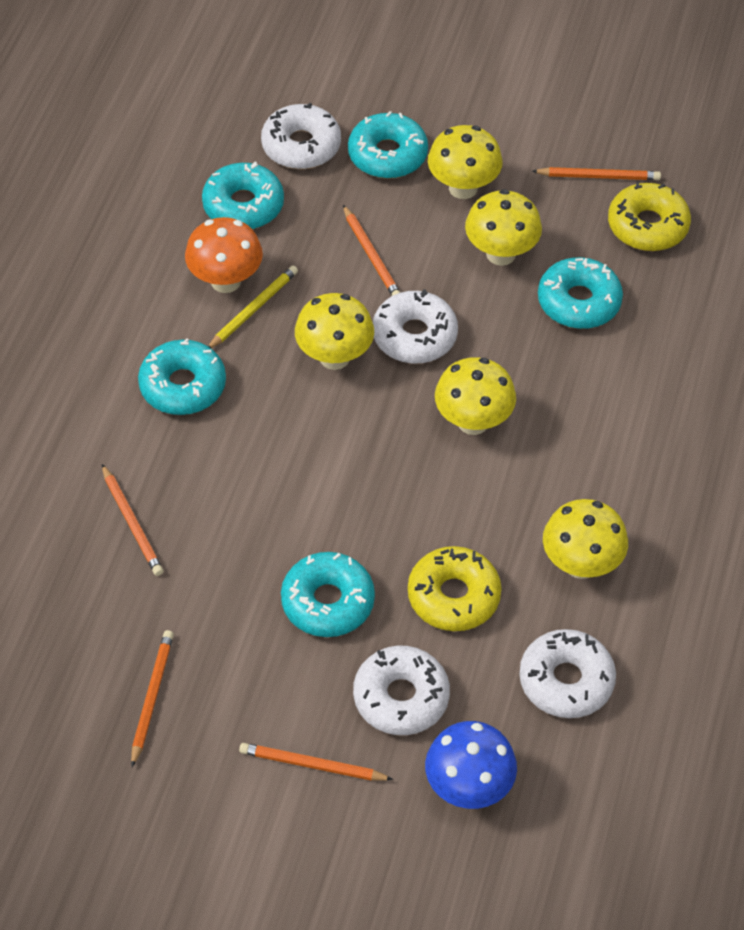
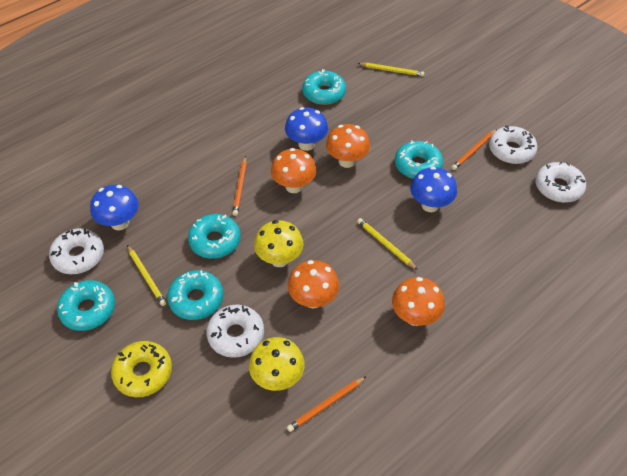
blue mushroom: [425,721,517,809] = 1 -> [90,185,139,230] [285,107,328,151] [410,167,457,212] = 3
orange mushroom: [185,217,263,293] = 1 -> [271,148,316,193] [288,260,339,309] [326,124,370,168] [392,277,445,326] = 4
orange pencil: [102,464,163,576] [131,630,174,767] [239,743,393,780] [343,205,400,296] [532,167,661,180] = 5 -> [232,156,247,216] [287,376,367,432] [451,129,497,170] = 3
yellow donut: [408,546,502,631] [608,182,691,251] = 2 -> [111,341,172,397] = 1
yellow mushroom: [295,293,374,370] [428,125,503,199] [435,357,516,435] [465,189,542,266] [543,499,628,579] = 5 -> [249,337,305,391] [254,220,304,267] = 2
yellow pencil: [208,265,298,348] = 1 -> [127,245,166,306] [357,63,424,76] [357,218,418,270] = 3

